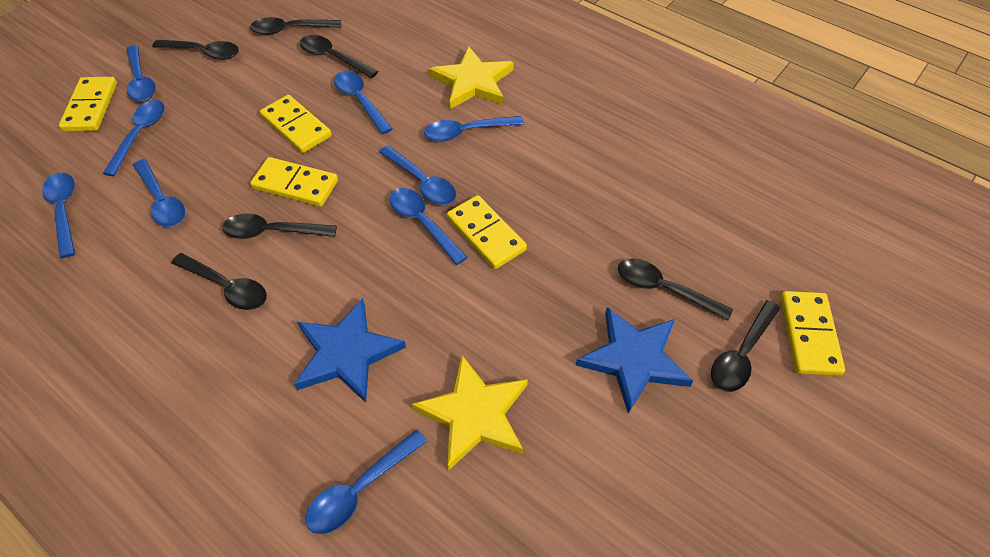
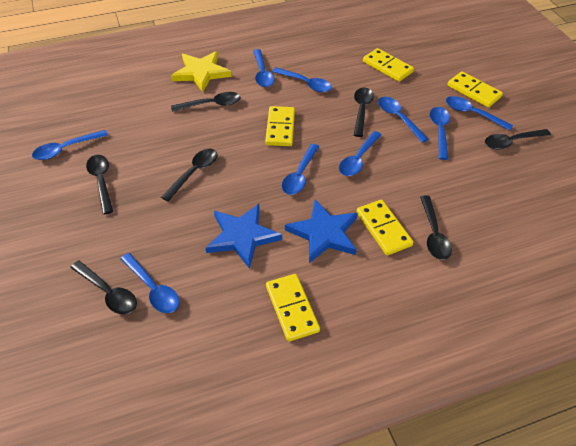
yellow star: [412,355,528,471] [429,46,514,109] = 2 -> [171,51,232,92] = 1

